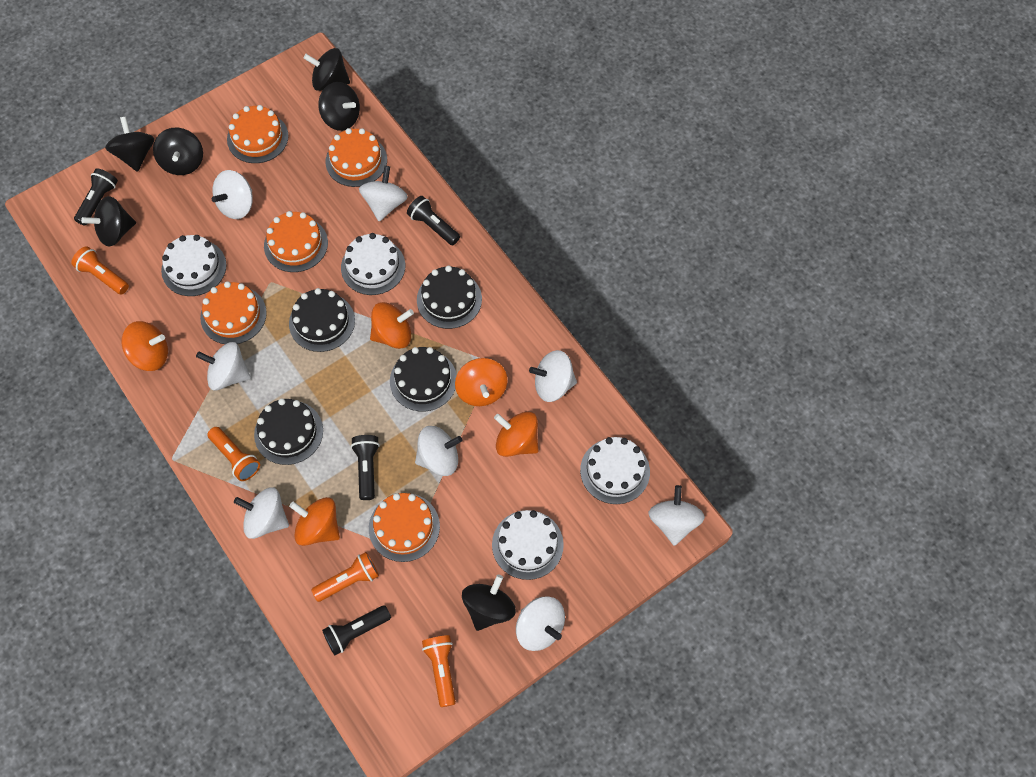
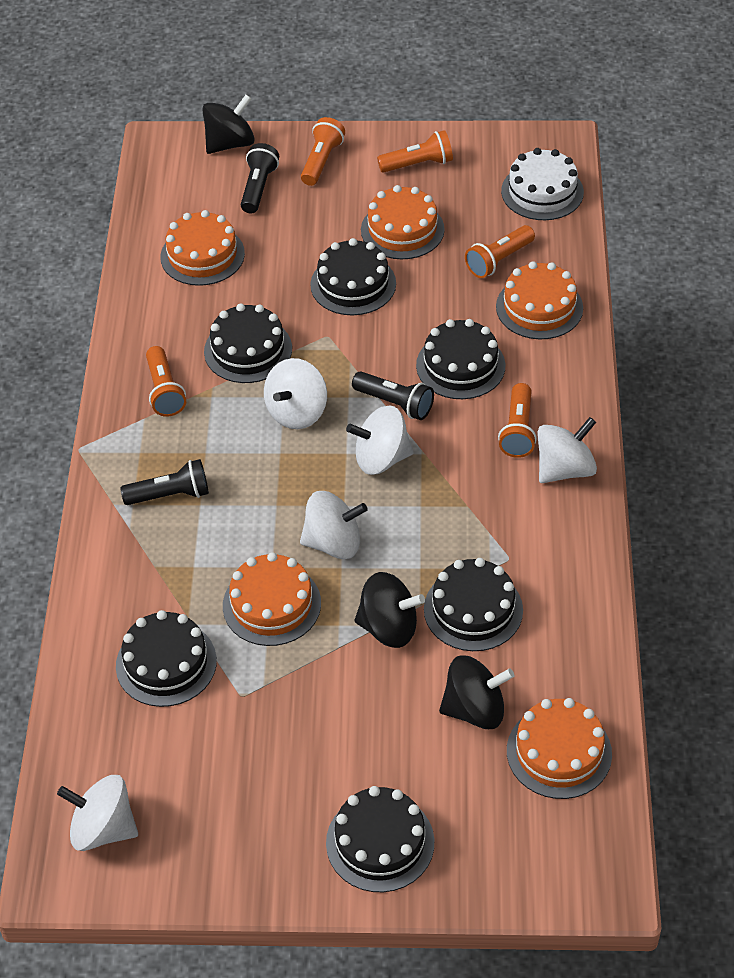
black cake: [254,398,323,465] [289,288,355,352] [390,347,457,412] [417,265,482,329] = 4 -> [116,610,217,707] [204,303,292,383] [310,238,396,315] [326,786,434,892] [416,319,506,399] [424,558,523,651] = 6
black flashlight: [74,168,118,226] [322,605,391,655] [351,435,380,500] [407,196,460,245] = 4 -> [120,459,209,505] [241,143,279,213] [352,371,434,420] = 3
black spinning top: [81,196,136,247] [105,116,154,172] [153,128,203,175] [303,48,350,91] [318,82,360,131] [462,574,516,631] = 6 -> [202,95,255,154] [354,572,425,648] [439,655,514,729] = 3
orange flashlight: [72,246,129,294] [207,427,260,481] [311,552,379,602] [422,635,456,707] = 4 -> [146,346,186,417] [301,117,345,186] [377,130,453,173] [465,225,535,278] [498,383,537,458] = 5
orange spinning top: [122,321,168,371] [289,497,340,546] [370,302,414,349] [455,358,507,406] [494,412,538,457] = 5 -> none = 0
white cake: [161,235,227,296] [341,233,405,295] [492,510,564,580] [580,437,650,504] = 4 -> [501,148,584,220] = 1
white spinning top: [196,342,251,391] [212,170,253,219] [234,487,289,539] [359,166,408,221] [415,426,462,476] [516,596,565,651] [529,350,577,402] [648,485,705,546] = 8 -> [57,775,138,851] [264,358,327,429] [300,491,368,559] [346,405,414,475] [537,417,597,483] = 5

